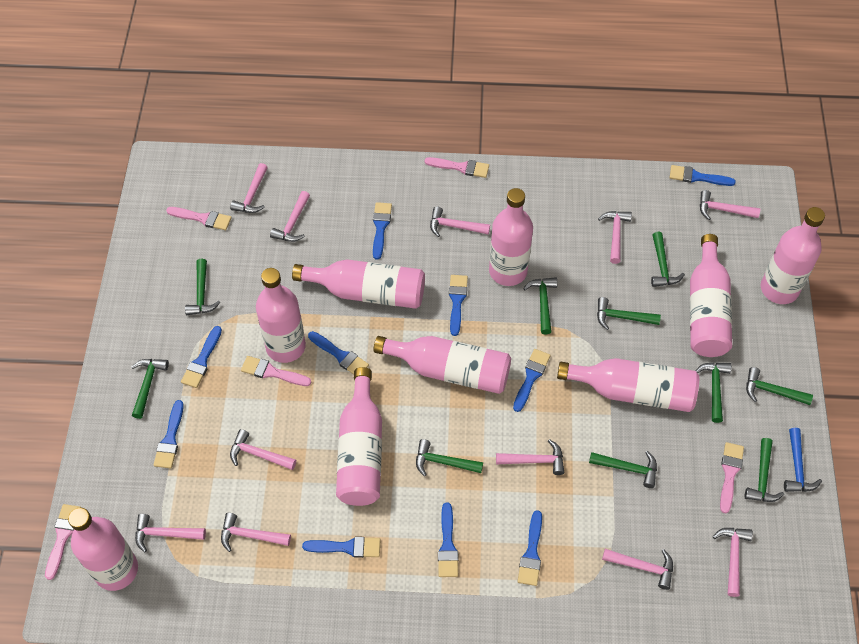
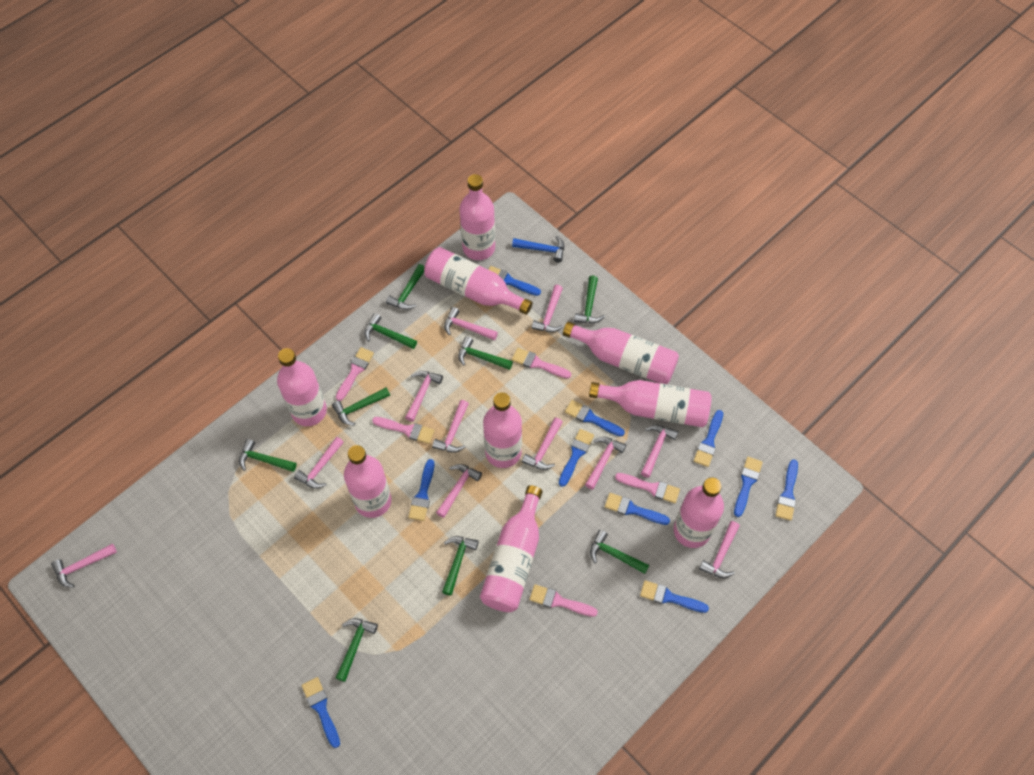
green hammer: [131,359,169,419] [185,259,220,315] [416,439,483,476] [523,277,557,334] [589,451,657,488] [597,297,661,330] [651,232,685,287] [696,363,732,423] [745,438,784,502] [746,367,813,405] = 10 -> [239,439,297,472] [332,387,390,425] [336,618,378,682] [364,313,417,349] [386,264,425,310] [442,536,479,596] [458,336,513,370] [574,275,605,323] [590,530,649,574] = 9

